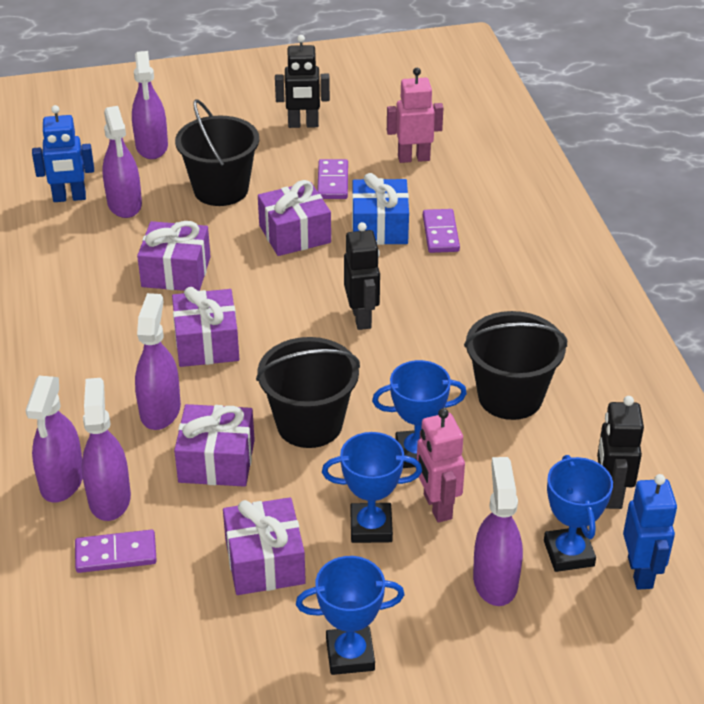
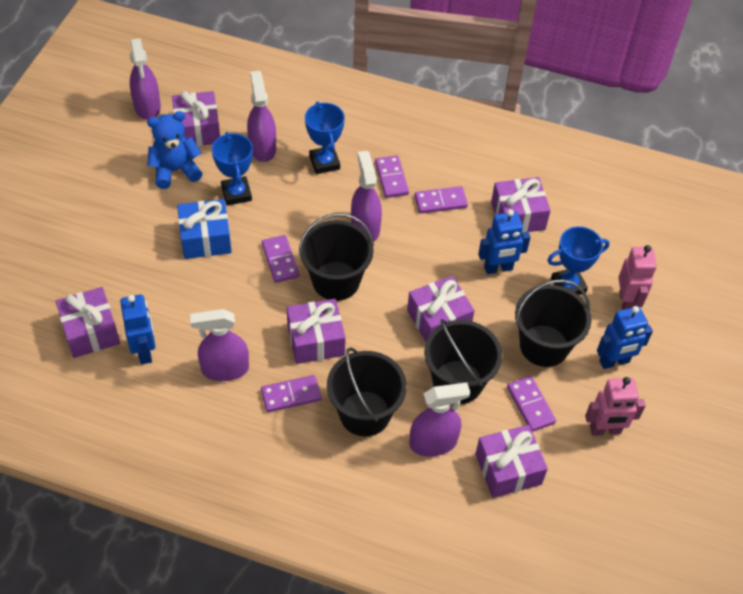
black bucket: [175,99,259,206] [256,337,360,448] [464,311,567,420] = 3 -> [299,214,374,301] [327,347,407,437] [424,319,502,404] [515,280,591,367] = 4
black robot: [275,35,330,128] [344,222,380,330] [597,396,644,509] = 3 -> none = 0
blue robot: [32,105,94,202] [623,474,677,590] = 2 -> [120,295,156,365] [478,209,531,274] [597,306,653,369] = 3
blue teddy bear: none = 0 -> [147,111,203,189] = 1
blue trophy: [296,556,405,675] [322,432,422,543] [372,360,467,468] [544,455,613,572] = 4 -> [212,132,253,206] [305,102,345,174] [547,226,609,295] = 3
purple domino: [75,530,157,573] [317,159,348,199] [423,209,460,253] = 3 -> [261,375,322,412] [262,235,299,283] [375,155,409,198] [415,186,468,214] [507,376,556,432] = 5
purple gift: [137,221,211,291] [172,287,240,367] [174,404,255,487] [223,497,306,595] [258,180,331,256] = 5 -> [56,287,120,358] [172,91,220,146] [287,299,346,364] [407,276,475,342] [475,425,548,498] [491,177,551,233] = 6
purple spray bottle: [25,376,83,503] [82,378,131,521] [102,106,142,218] [132,51,168,159] [135,293,181,430] [473,457,523,606] = 6 -> [130,38,161,120] [190,309,249,381] [247,71,276,162] [351,151,382,242] [409,382,470,457] = 5

